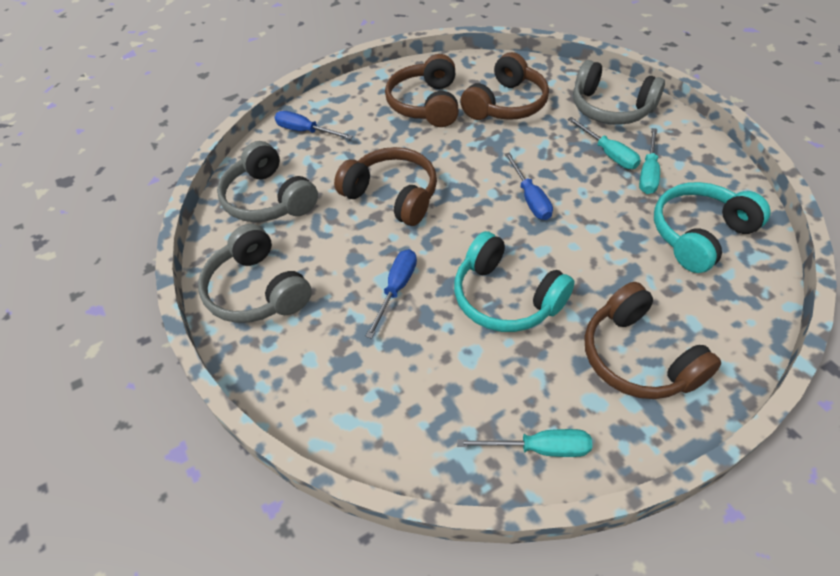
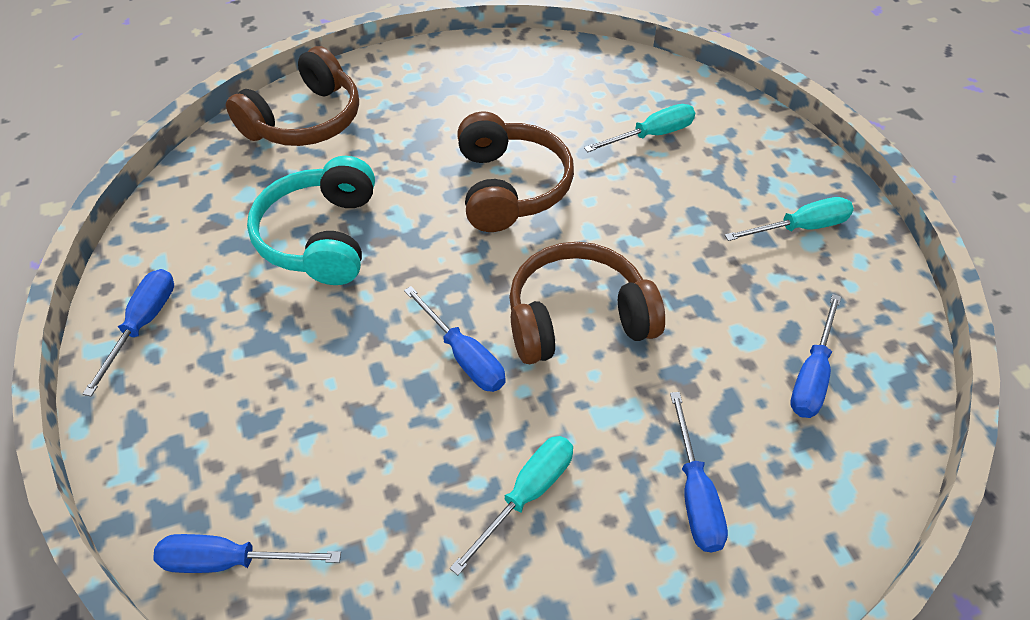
blue screwdriver: [275,111,353,140] [366,249,417,339] [505,152,553,220] = 3 -> [83,269,174,396] [153,534,341,573] [404,286,506,392] [670,392,728,552] [790,294,841,418] = 5
brown headphones: [334,147,437,226] [385,54,459,127] [460,52,549,120] [585,282,721,399] = 4 -> [226,46,359,146] [457,112,574,232] [509,242,665,364] = 3
grey headphones: [198,224,312,323] [217,141,318,222] [573,60,665,125] = 3 -> none = 0
turquoise headphones: [454,231,575,332] [654,182,771,273] = 2 -> [247,156,375,285] = 1

